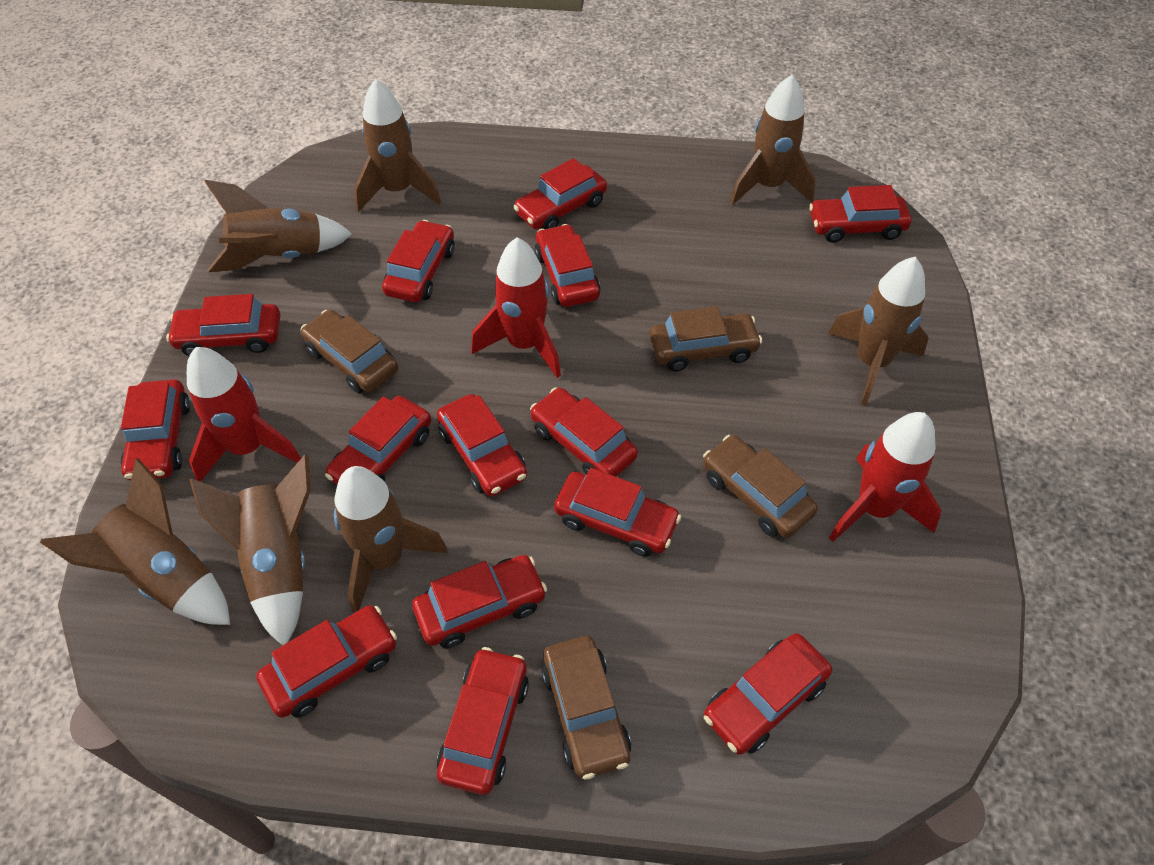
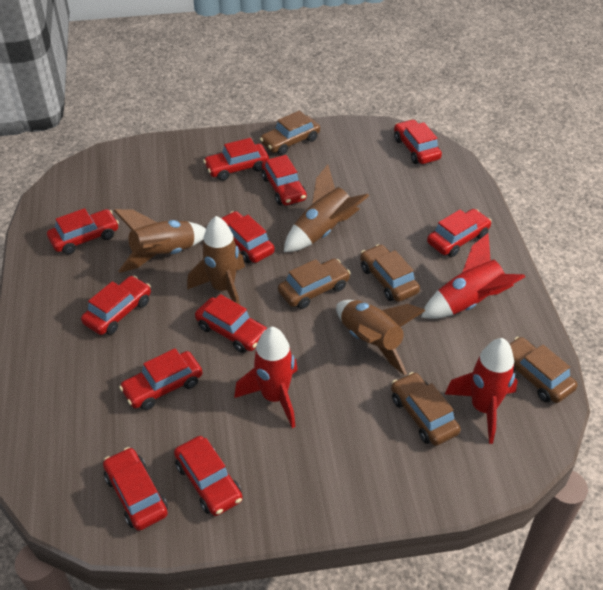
brown car: [300,310,398,393] [541,636,631,780] [650,306,762,371] [703,435,818,538] = 4 -> [260,110,320,155] [278,259,351,309] [360,244,420,302] [391,372,461,446] [510,337,578,403] = 5
brown rocket: [40,459,230,625] [190,455,311,645] [205,180,352,272] [334,466,448,612] [354,79,441,212] [730,75,815,205] [828,256,928,405] = 7 -> [114,209,206,273] [187,216,245,305] [284,165,369,252] [336,300,425,375] = 4
red car: [121,379,190,481] [166,294,280,356] [256,605,397,718] [325,396,431,485] [382,220,455,302] [412,555,547,649] [437,394,527,496] [437,647,529,795] [513,158,607,229] [530,388,638,477] [535,224,601,307] [554,468,681,557] [704,633,832,755] [809,185,911,243] = 14 -> [47,208,119,255] [81,276,151,335] [103,447,168,531] [119,348,203,410] [174,436,243,516] [195,294,267,353] [203,138,269,181] [221,211,275,263] [262,155,307,206] [394,119,442,164] [427,209,492,257] = 11

